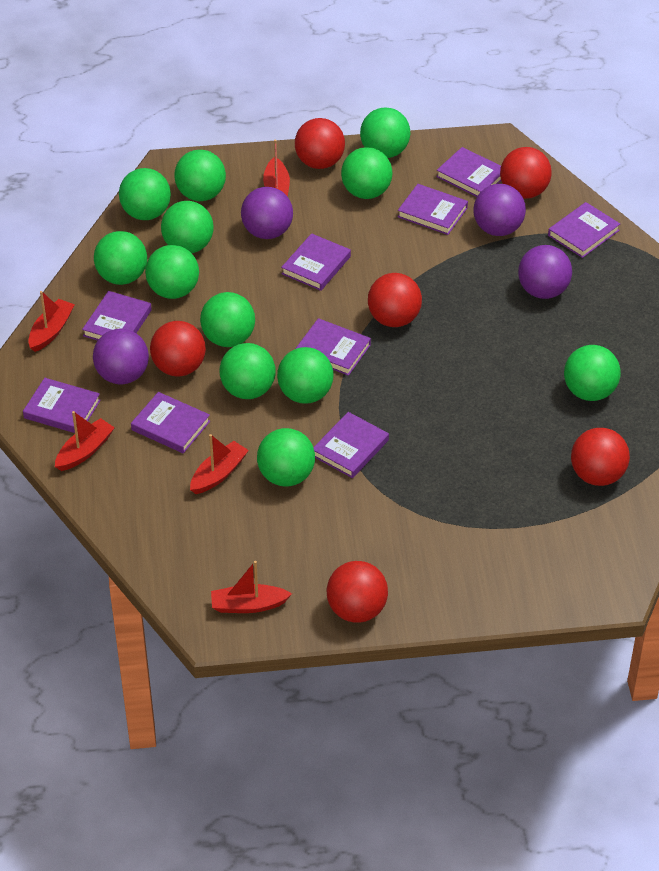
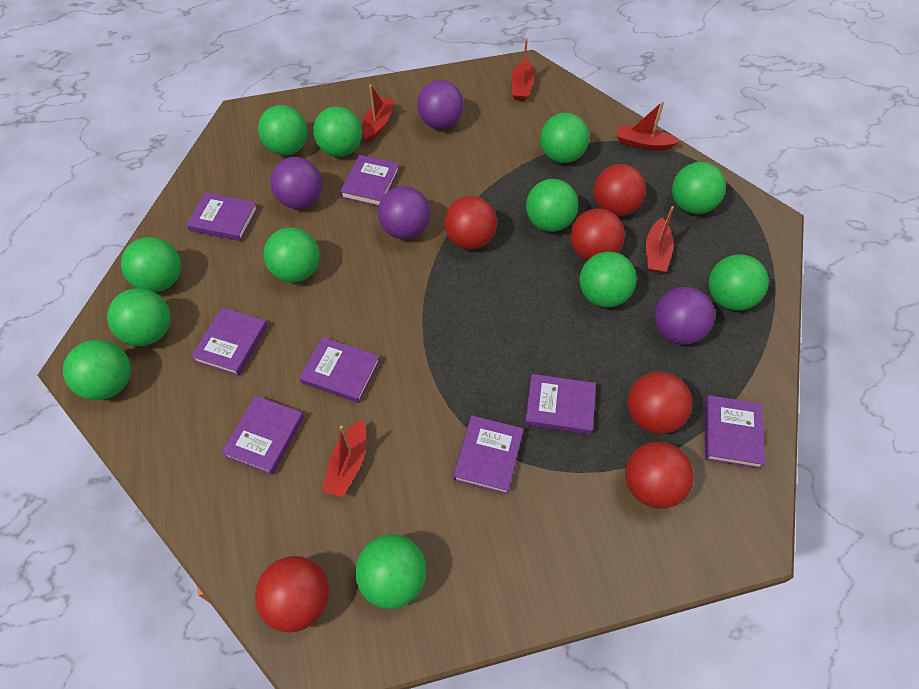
purple book: [23,378,101,433] [82,291,152,341] [131,392,210,453] [281,233,351,291] [295,318,371,376] [313,412,389,478] [398,184,468,235] [436,147,501,197] [548,202,620,258] = 9 -> [186,192,258,241] [191,307,268,376] [221,396,304,475] [299,337,380,403] [340,155,399,207] [453,415,524,495] [525,374,596,435] [705,395,765,469] = 8

